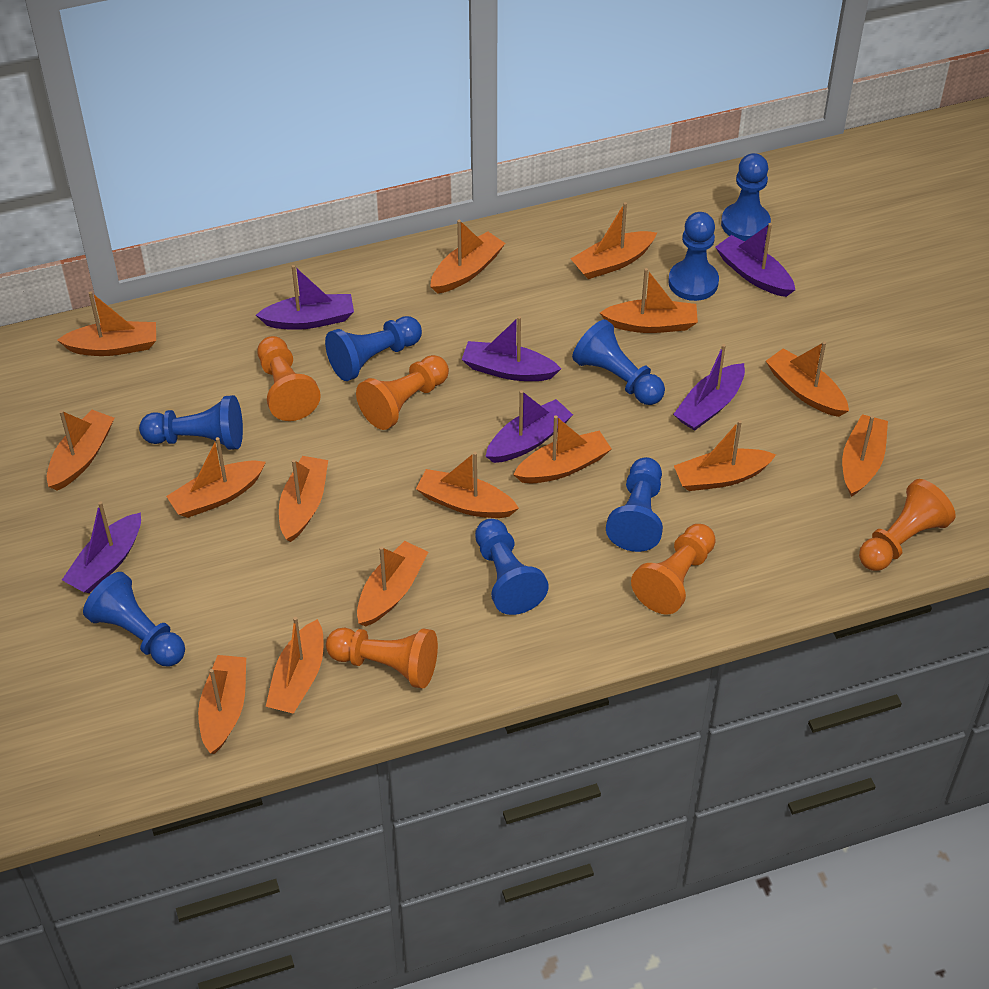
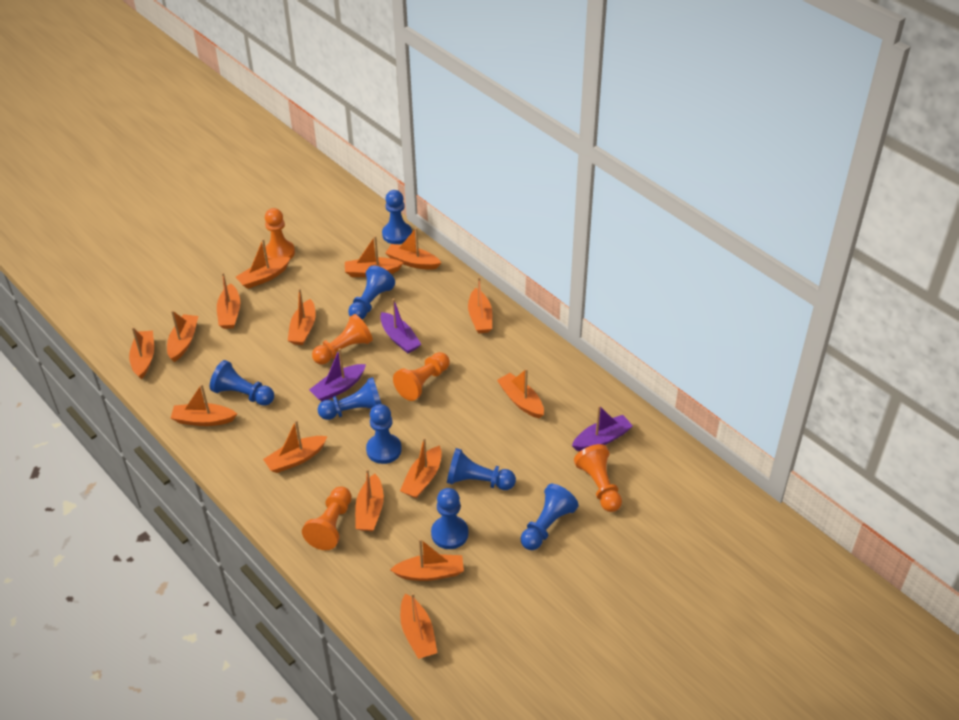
purple boat: [62,501,141,593] [256,265,354,330] [462,316,561,381] [485,390,573,463] [673,344,745,431] [715,223,795,297] = 6 -> [309,348,366,401] [380,298,421,354] [572,405,632,451] = 3

